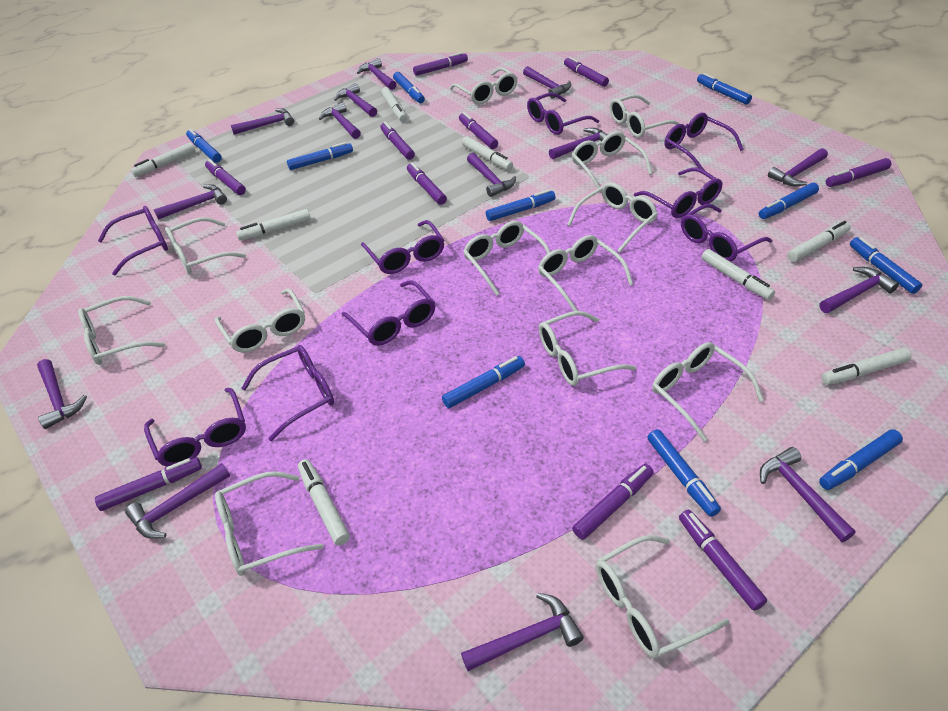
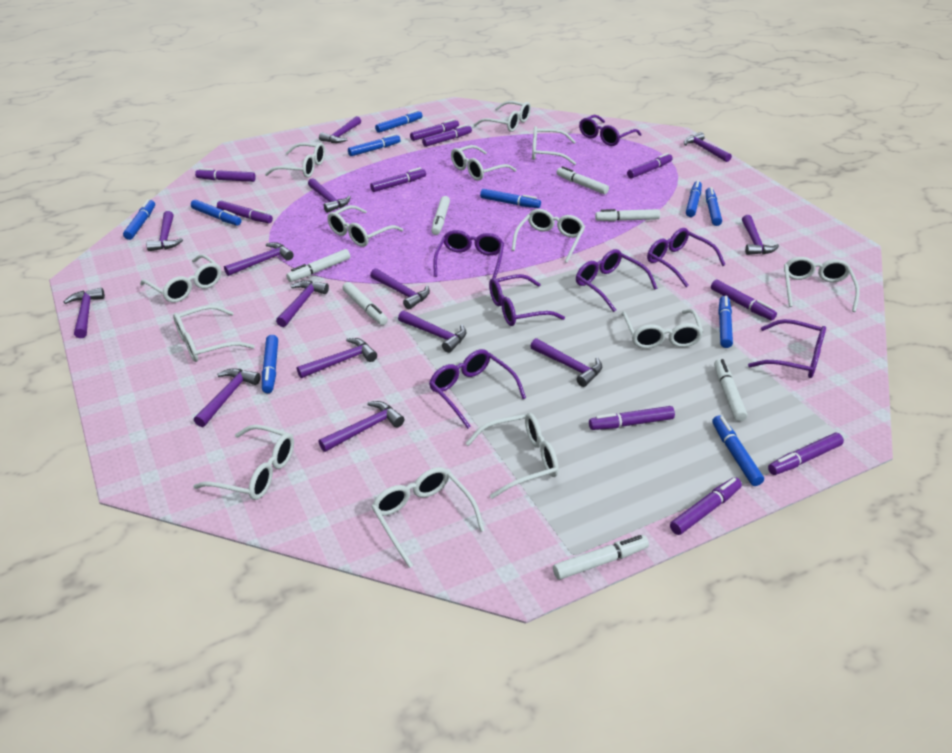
purple glasses: [98,206,168,275] [144,388,246,467] [241,345,334,441] [342,280,435,346] [361,220,444,274] [527,93,599,135] [634,167,723,218] [664,113,744,170] [681,204,772,261] = 9 -> [429,349,526,429] [433,230,504,279] [489,274,565,326] [576,249,657,312] [579,115,641,146] [647,228,726,287] [748,319,826,378] = 7
white marker: [131,143,195,177] [236,209,310,241] [298,459,350,545] [381,87,407,122] [462,136,513,170] [702,249,775,300] [787,221,851,262] [822,348,911,385] = 8 -> [286,249,350,282] [342,282,388,325] [431,196,450,235] [553,535,649,580] [556,166,609,194] [595,209,660,221] [714,359,747,422] = 7

